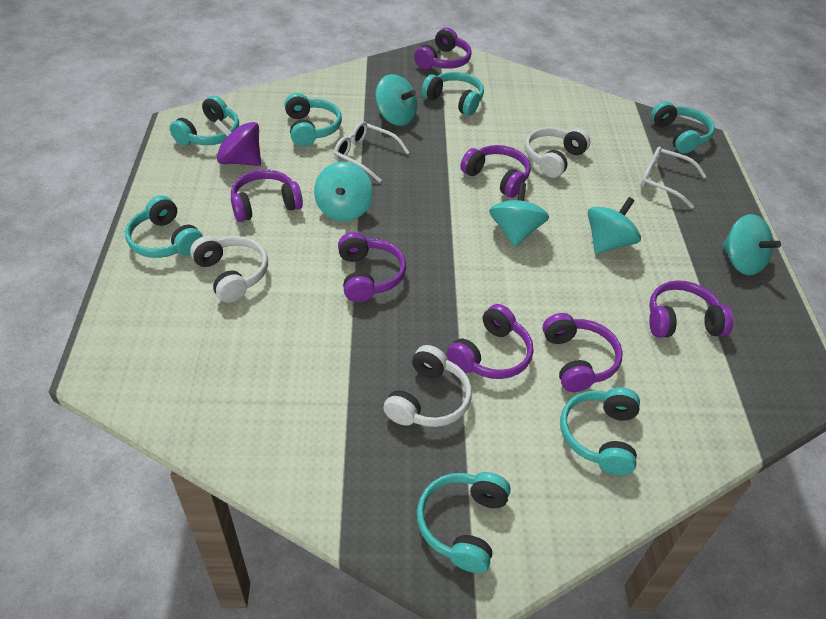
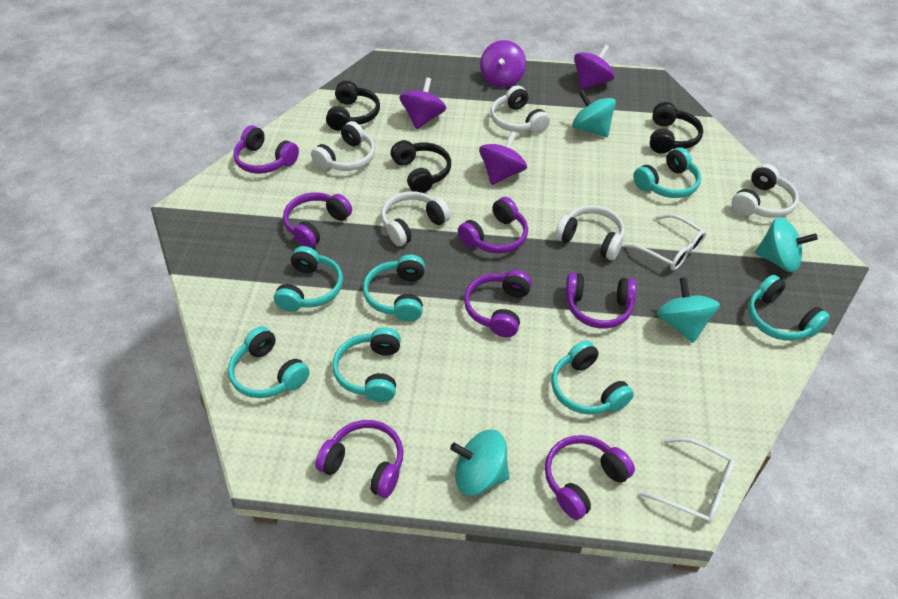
black headphones: none = 0 -> [326,81,380,131] [391,140,451,193] [650,102,703,154] = 3
purple spinning top: [214,119,261,166] = 1 -> [399,77,446,129] [479,132,527,185] [480,40,526,88] [574,44,615,90] = 4
turquoise spinning top: [314,162,373,221] [375,74,417,126] [489,183,549,247] [588,197,641,254] [722,214,781,275] = 5 -> [450,430,510,496] [572,90,616,137] [657,277,720,343] [755,217,818,272] = 4
white headphones: [190,236,268,303] [383,345,472,427] [525,127,590,178] = 3 -> [311,121,375,171] [381,191,450,246] [490,85,550,134] [555,205,625,260] [732,164,799,218] = 5

